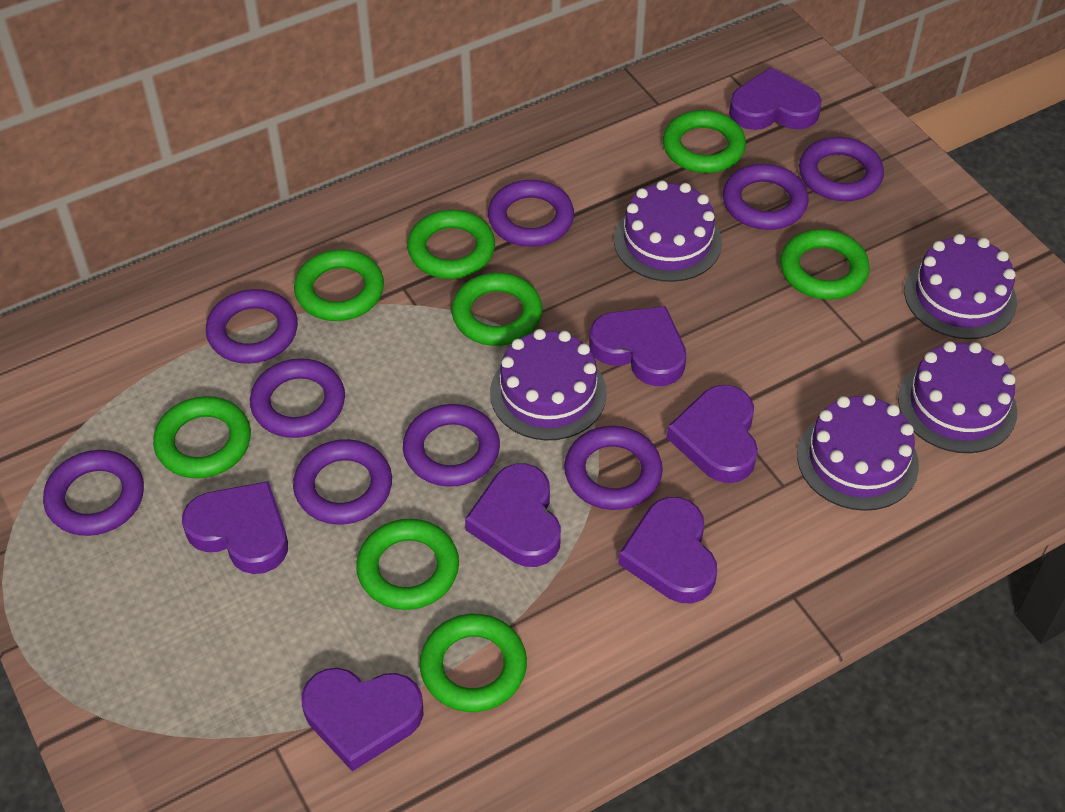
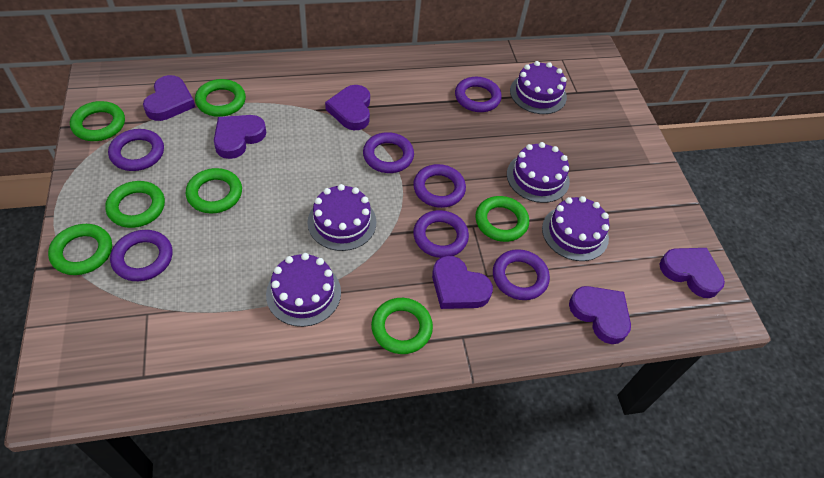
green ring: [153,396,251,478] [294,249,384,321] [356,519,459,610] [407,210,495,279] [420,614,527,712] [451,273,542,346] [663,110,746,173] [780,229,870,299] = 8 -> [48,224,112,275] [70,101,125,141] [105,181,165,228] [186,168,242,214] [195,79,246,117] [371,298,433,354] [475,196,529,242] = 7
purple heart: [182,481,288,574] [302,668,424,772] [465,464,561,567] [589,306,686,386] [618,497,717,603] [667,385,758,483] [729,67,822,130] = 7 -> [143,75,195,121] [214,115,266,159] [325,85,370,130] [432,256,493,309] [569,286,631,344] [659,248,725,298] = 6
purple ring: [43,450,144,536] [206,289,298,364] [250,358,345,438] [293,439,392,525] [403,404,500,487] [488,180,574,247] [564,426,663,510] [723,164,809,230] [799,137,884,201] = 9 -> [108,129,164,171] [110,230,172,281] [363,132,414,173] [413,164,466,208] [413,210,469,258] [455,77,502,112] [493,249,550,300] = 7

